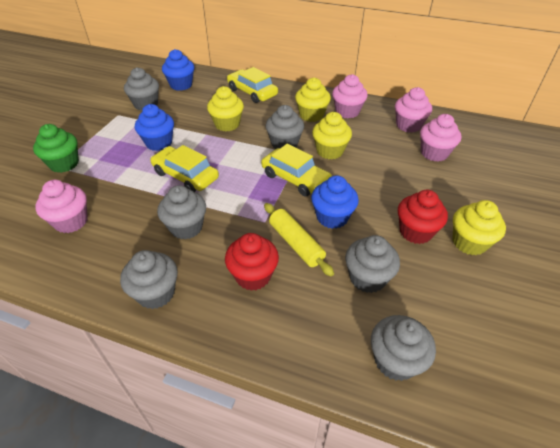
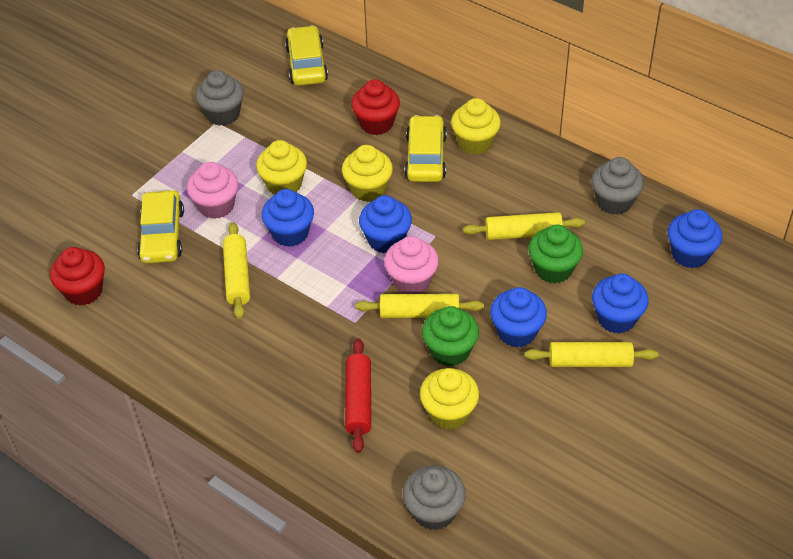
blue cupcake: [135,104,174,151] [162,49,194,91] [311,175,359,229] = 3 -> [262,189,314,247] [359,195,412,253] [490,287,547,347] [592,273,649,334] [668,209,722,268] = 5
green cupcake: [33,124,79,173] = 1 -> [422,306,479,366] [529,224,583,284] = 2
grey cupcake: [120,250,178,309] [124,67,159,111] [157,185,206,240] [265,105,304,149] [345,235,400,293] [371,315,436,381] = 6 -> [196,70,244,126] [403,465,466,530] [591,157,644,215] = 3
pink cupcake: [35,180,88,233] [332,74,368,118] [395,87,432,132] [420,114,461,162] = 4 -> [187,162,238,219] [384,236,439,294] = 2
red rolling pin: none = 0 -> [345,338,371,453] = 1
yellow rolling pin: [264,203,334,276] = 1 -> [223,222,250,319] [356,294,484,318] [463,212,585,240] [525,342,659,367] = 4

